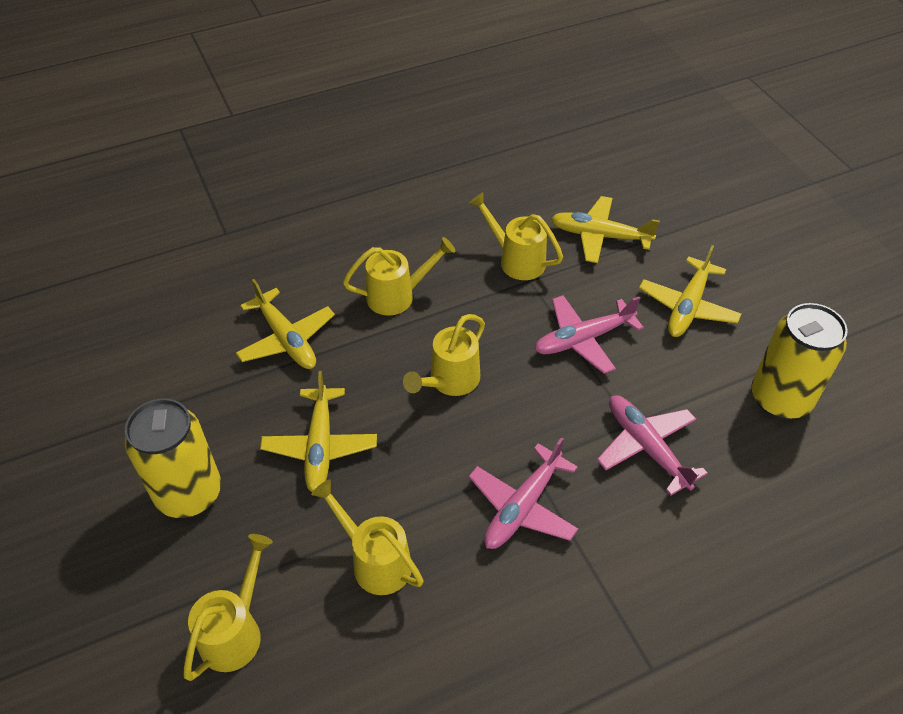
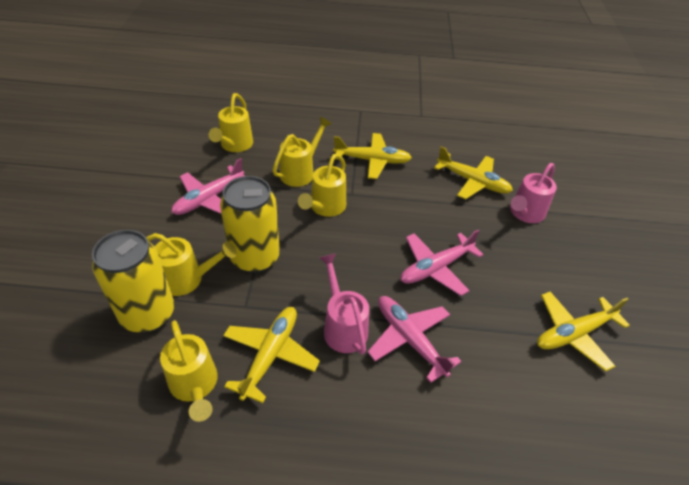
pink watering can: none = 0 -> [319,253,369,355] [510,163,557,223] = 2

